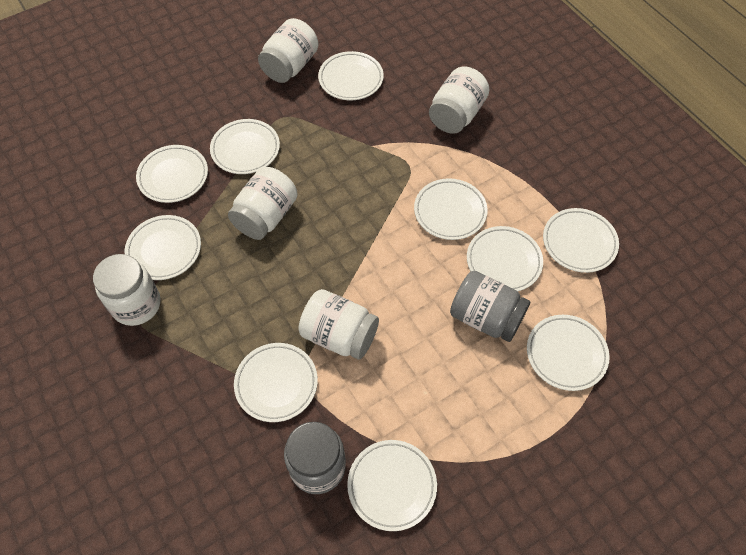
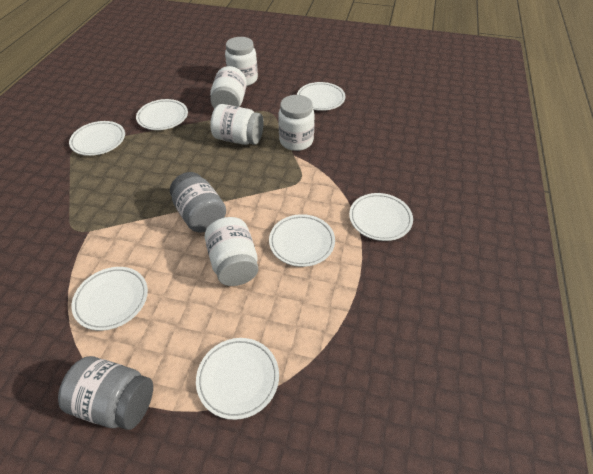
white plate: [125,215,201,280] [136,145,208,203] [210,119,280,174] [234,343,318,422] [318,51,384,100] [347,440,437,531] [414,178,488,240] [467,226,543,291] [527,315,610,391] [543,208,619,273] = 10 -> [69,121,125,156] [72,267,148,331] [136,99,188,130] [196,338,279,420] [269,214,335,267] [297,82,345,111] [349,193,413,241] = 7

